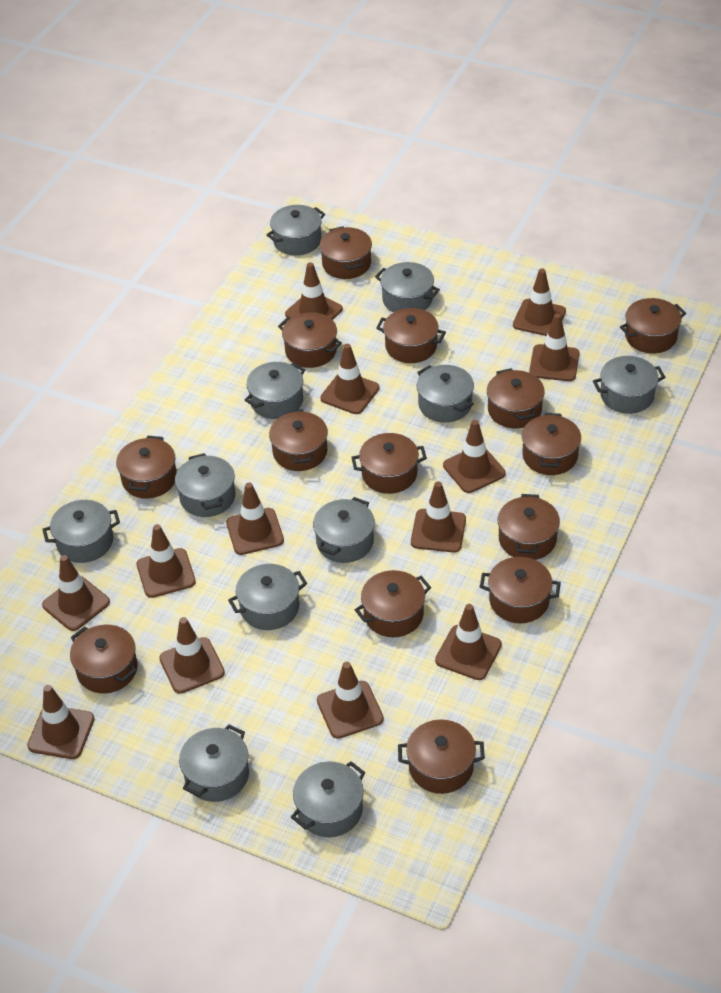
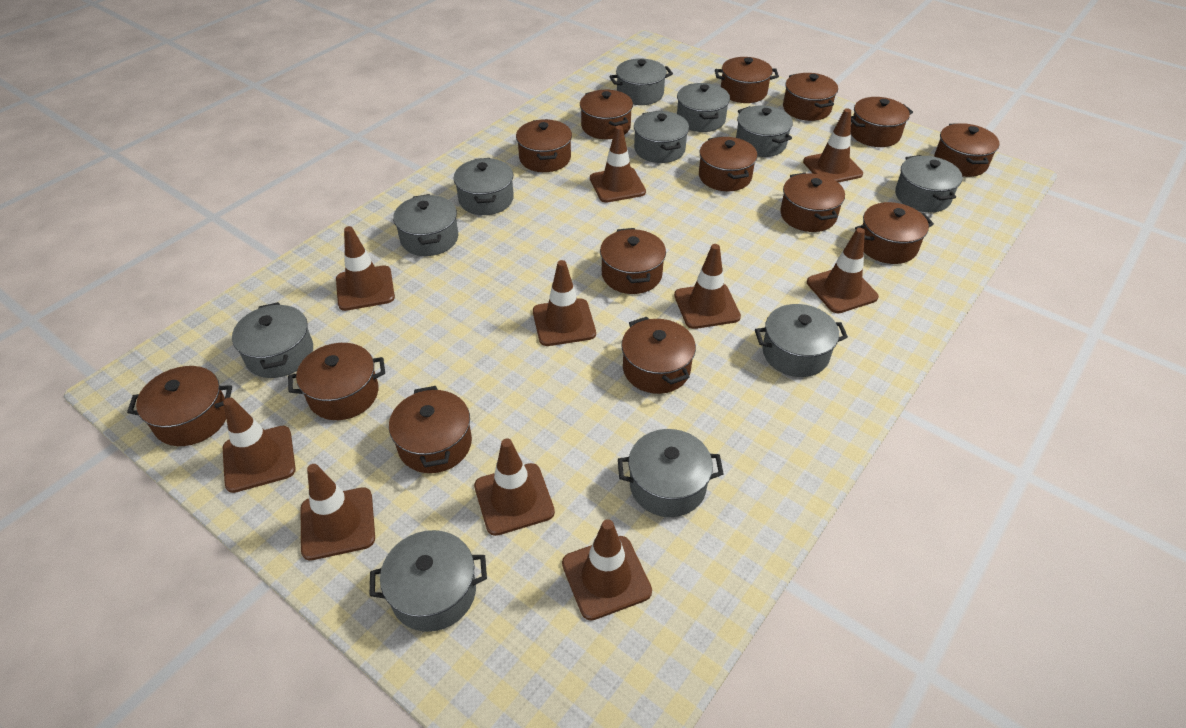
brown traffic cone: [27,685,95,759] [42,555,110,631] [136,524,196,598] [159,617,225,694] [226,482,284,555] [285,262,343,320] [317,662,384,739] [320,344,379,414] [411,481,466,553] [435,604,502,680] [443,420,506,493] [513,268,566,336] [529,313,579,381] = 13 -> [223,397,296,493] [301,464,375,561] [336,226,395,311] [474,438,555,536] [533,260,596,346] [562,519,652,620] [590,125,646,203] [674,244,741,329] [803,109,863,183] [807,228,879,313] = 10

